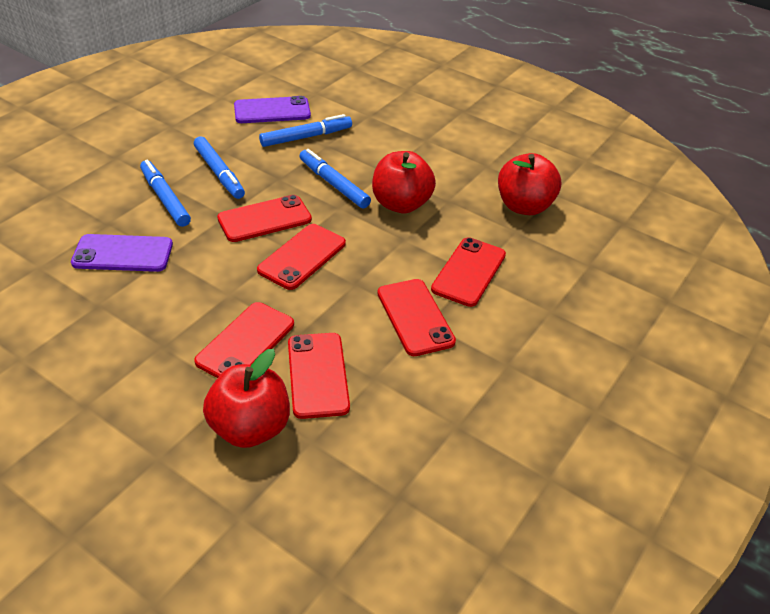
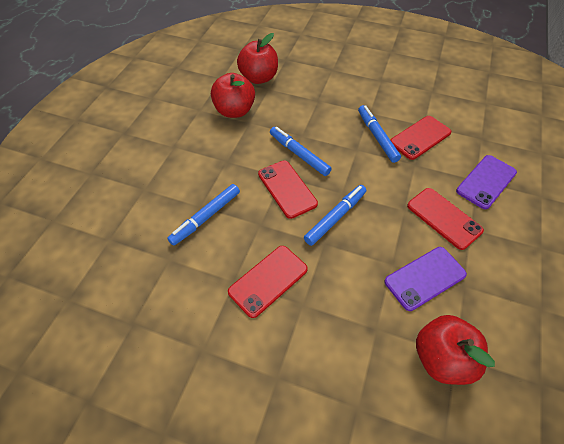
red phone: [194,302,294,378] [217,195,312,242] [257,224,346,290] [288,333,350,419] [377,279,456,356] [431,237,506,307] = 6 -> [228,246,308,318] [258,160,318,219] [391,116,451,160] [407,188,484,250] = 4

